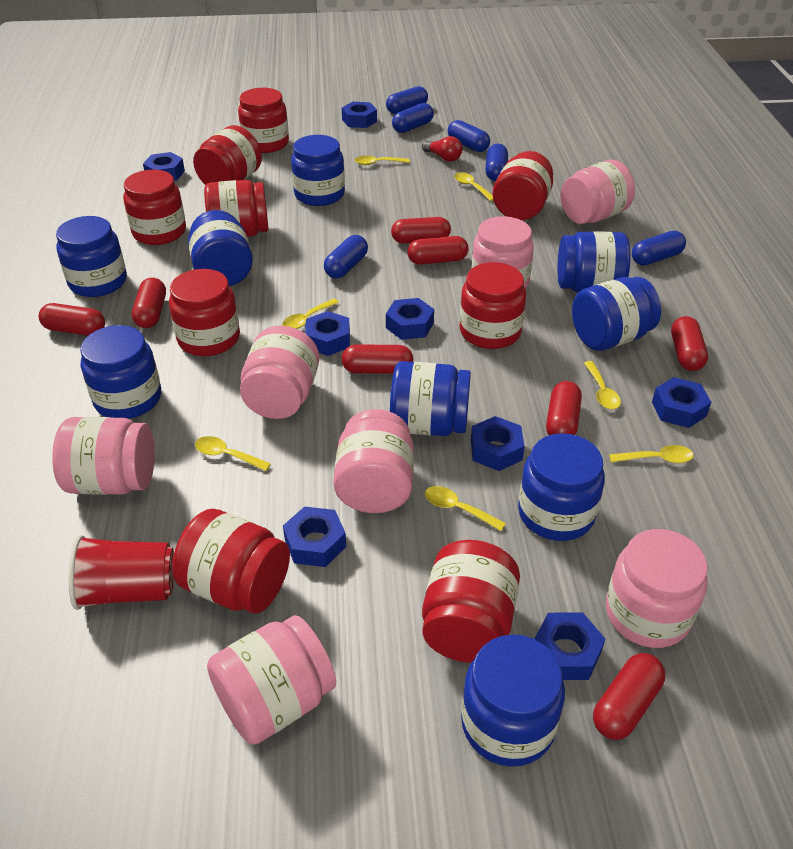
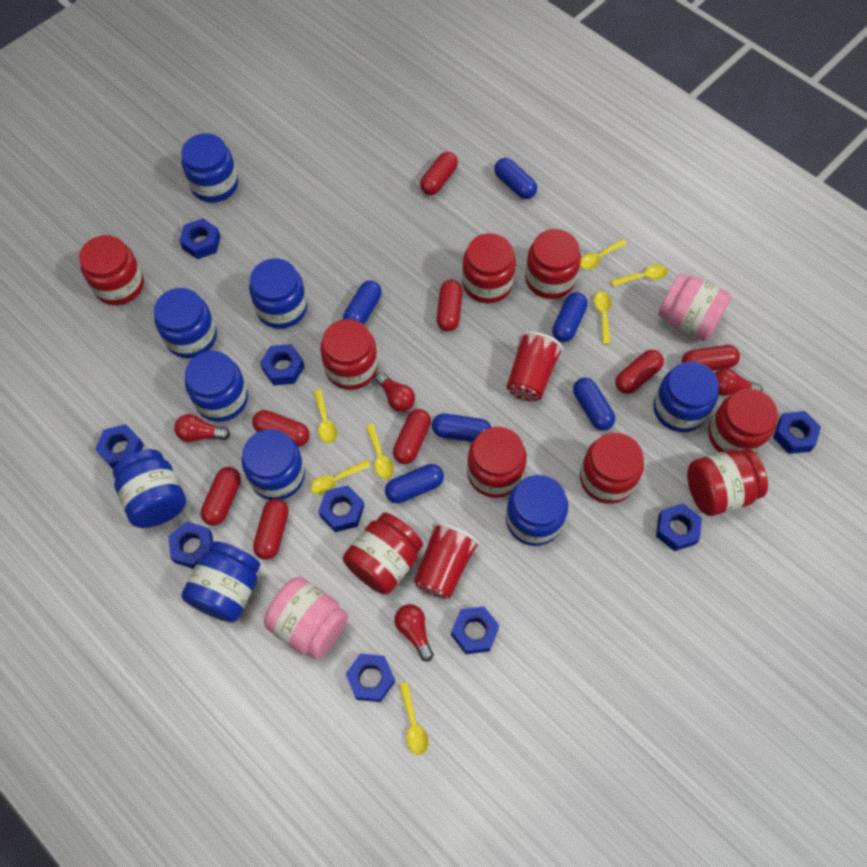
blue nut: [143,152,185,181] [283,507,346,567] [305,311,350,356] [342,102,377,128] [386,298,434,340] [471,416,525,471] [535,613,605,680] [652,377,711,428] = 8 -> [95,424,144,469] [168,521,213,569] [180,219,221,259] [260,344,305,385] [318,485,364,532] [346,654,395,702] [451,606,499,654] [656,503,702,551] [773,411,821,454] = 9
pink jar: [52,417,155,495] [207,615,336,745] [240,326,319,419] [333,409,414,513] [471,216,534,289] [560,160,635,224] [606,529,708,648] = 7 -> [264,577,348,659] [658,273,731,341] = 2
red cup: [68,535,174,610] = 1 -> [414,522,480,599] [507,331,563,401] = 2
red light bulb: [422,136,462,162] = 1 -> [174,414,230,442] [375,372,415,412] [394,604,434,662] [714,368,763,396] = 4

